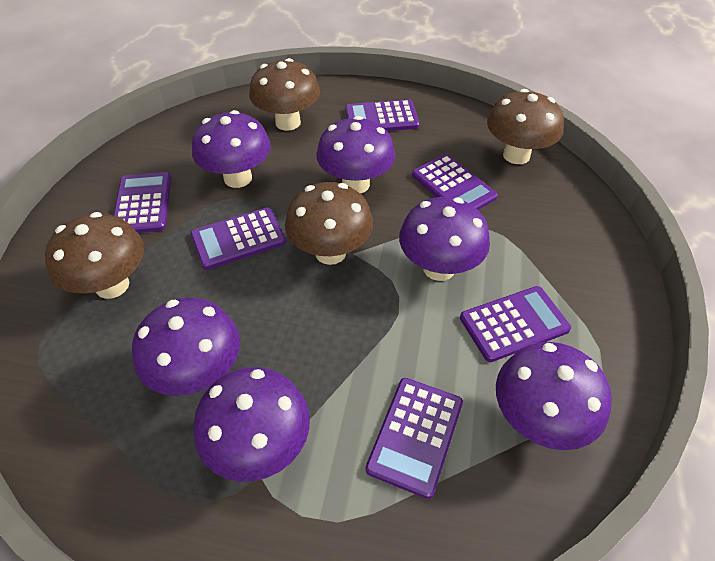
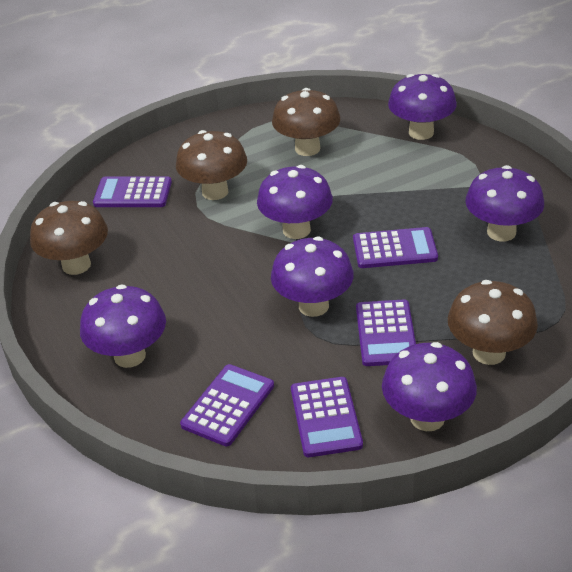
purple calculator: [113,172,171,233] [190,207,286,270] [345,99,419,131] [366,378,463,499] [412,154,498,210] [460,286,571,362] = 6 -> [93,176,172,207] [180,364,274,446] [291,377,363,457] [353,227,438,268] [356,299,416,366] = 5

